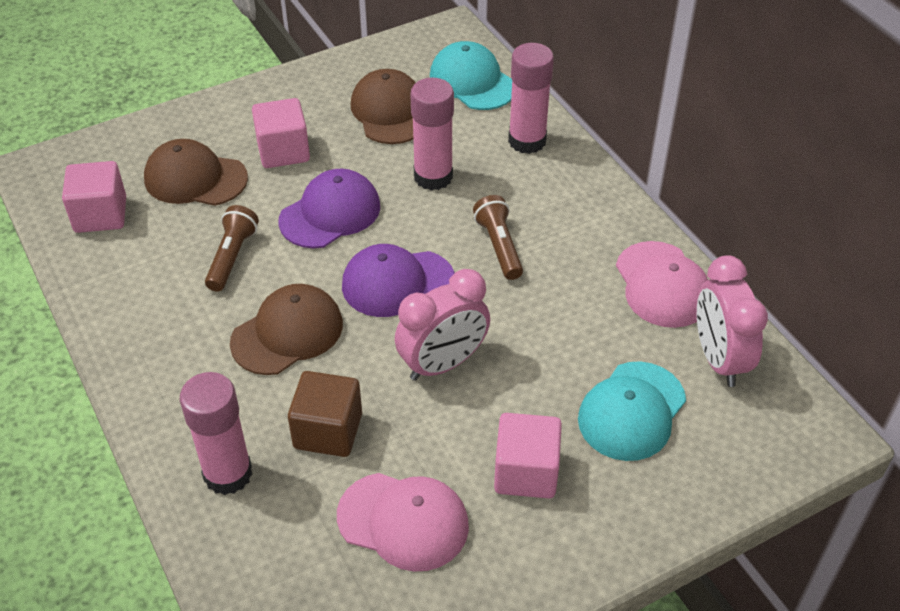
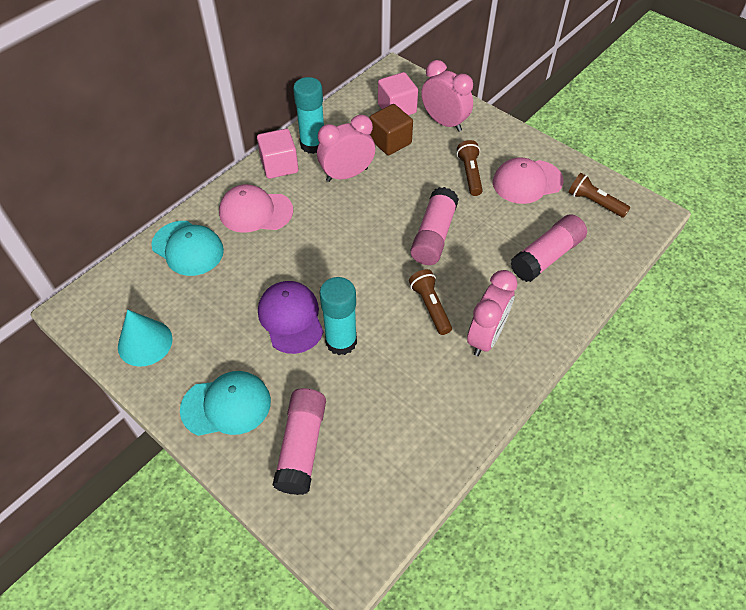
brown cap: [144,139,248,206] [230,284,343,375] [351,69,416,144] = 3 -> none = 0
brown flashlight: [205,205,259,292] [473,195,523,280] = 2 -> [409,269,452,335] [457,140,483,196] [568,173,631,218] = 3
pink clock: [395,269,490,381] [697,255,768,387] = 2 -> [317,115,375,182] [421,60,473,132] [467,270,518,356] = 3
pink cube: [62,161,126,233] [252,98,310,168] [494,413,562,498] = 3 -> [257,129,298,179] [378,72,418,115] = 2
purple cap: [278,168,380,249] [342,244,455,317] = 2 -> [258,281,324,354] = 1
turquoise cone: none = 0 -> [118,309,173,367] = 1
turquoise glue stick: none = 0 -> [293,77,324,154] [319,277,357,355] = 2

